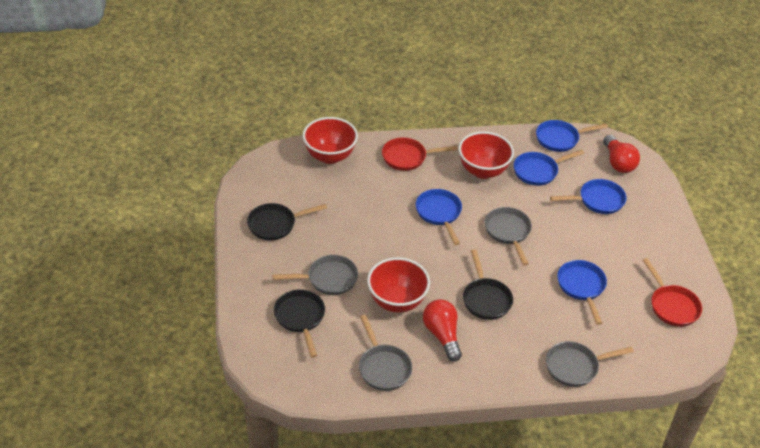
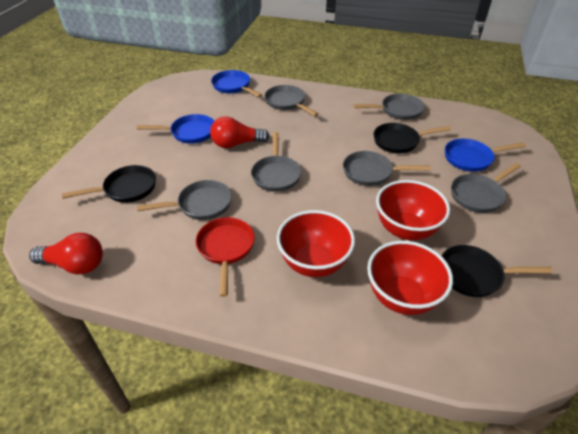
blue pan: [416,189,462,245] [514,150,584,186] [536,120,608,152] [550,179,626,214] [557,260,607,325] = 5 -> [137,114,214,144] [211,70,262,97] [445,139,526,172] = 3
grey pan: [273,255,358,295] [359,315,412,391] [485,207,532,266] [546,341,634,387] = 4 -> [137,180,232,220] [251,132,301,192] [265,85,318,116] [343,151,430,186] [354,94,425,120] [451,163,521,213] = 6
red pan: [382,138,458,171] [643,258,702,327] = 2 -> [196,217,255,297] = 1

